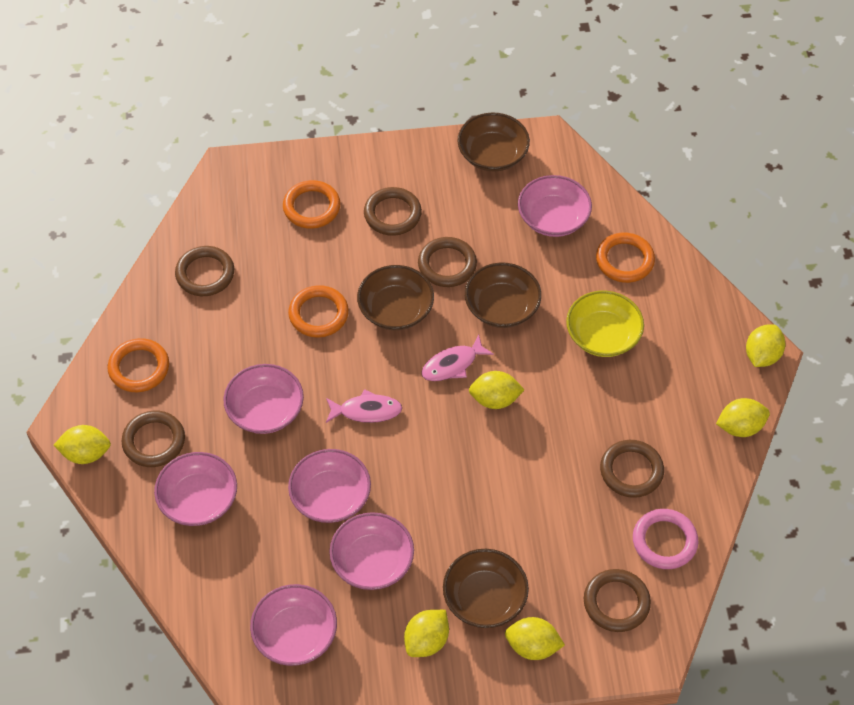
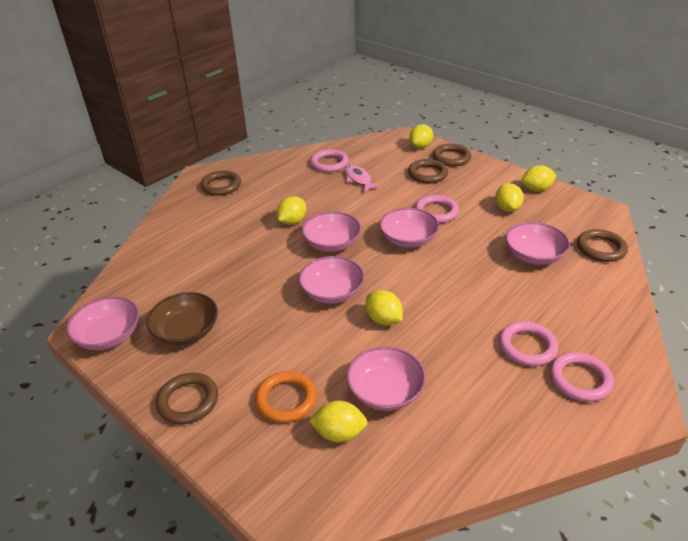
brown bowl: [357,265,434,330] [443,549,529,628] [457,113,530,171] [465,263,541,328] = 4 -> [146,292,218,345] = 1
brown ring: [122,411,185,467] [175,246,234,296] [364,187,422,236] [418,237,477,287] [584,569,651,632] [600,440,664,498] = 6 -> [156,373,218,424] [200,171,241,196] [408,159,448,183] [432,144,471,167] [577,229,628,262] = 5
orange ring: [108,338,169,392] [283,180,340,229] [288,285,349,338] [596,233,655,283] = 4 -> [255,371,317,423] = 1
pink fish: [326,389,402,423] [421,335,494,381] = 2 -> [345,165,380,192] = 1
pink ring: [633,509,698,569] = 1 -> [310,149,349,172] [415,195,459,223] [499,321,558,366] [550,352,614,402] = 4
yellow bowl: [566,291,644,357] = 1 -> none = 0

